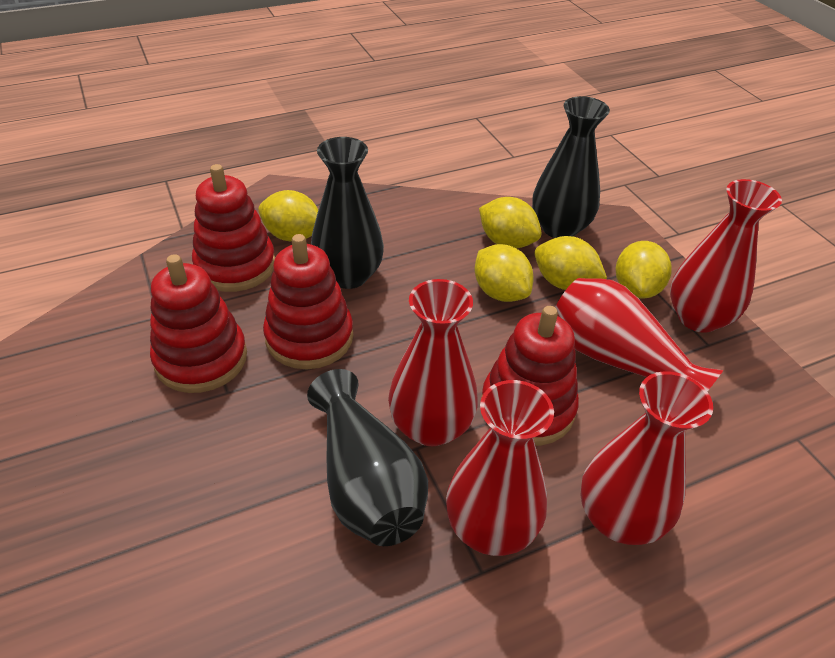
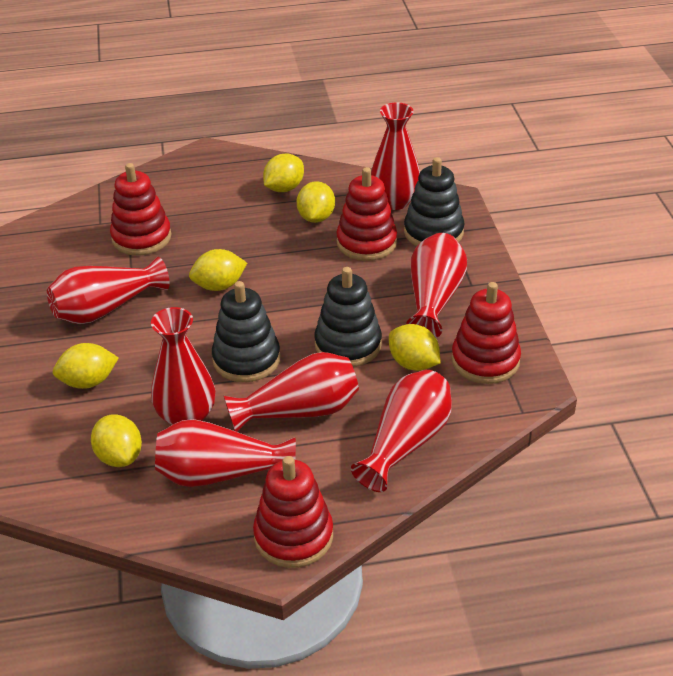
black stacking toy: none = 0 -> [212,281,280,382] [314,267,382,367] [404,157,464,246] = 3
black vase: [307,369,428,546] [311,137,384,289] [532,96,610,238] = 3 -> none = 0
red vase: [388,279,478,446] [446,380,554,556] [555,278,724,392] [580,371,713,545] [670,179,782,333] = 5 -> [47,257,170,324] [151,307,215,425] [155,419,296,487] [224,352,359,432] [351,370,452,492] [371,103,420,210] [406,233,467,338] = 7
yellow lemon: [258,190,318,242] [475,244,534,302] [479,197,542,249] [534,236,607,290] [616,241,672,299] = 5 -> [53,343,118,389] [91,414,142,467] [189,249,247,291] [263,154,304,192] [297,181,335,223] [389,324,440,371] = 6

